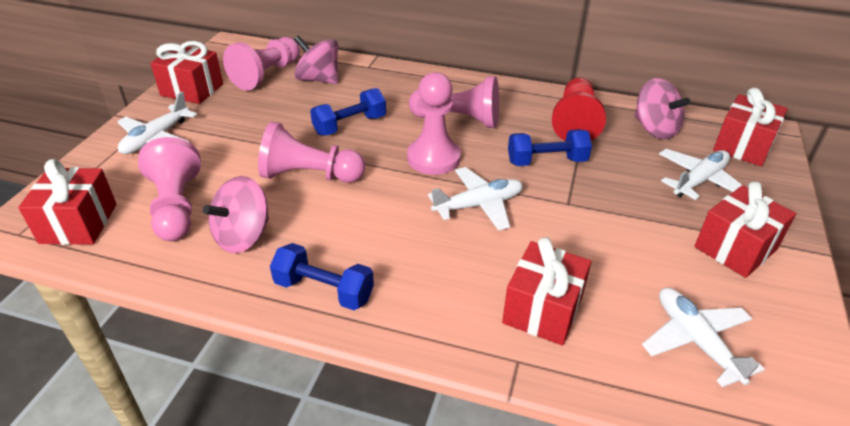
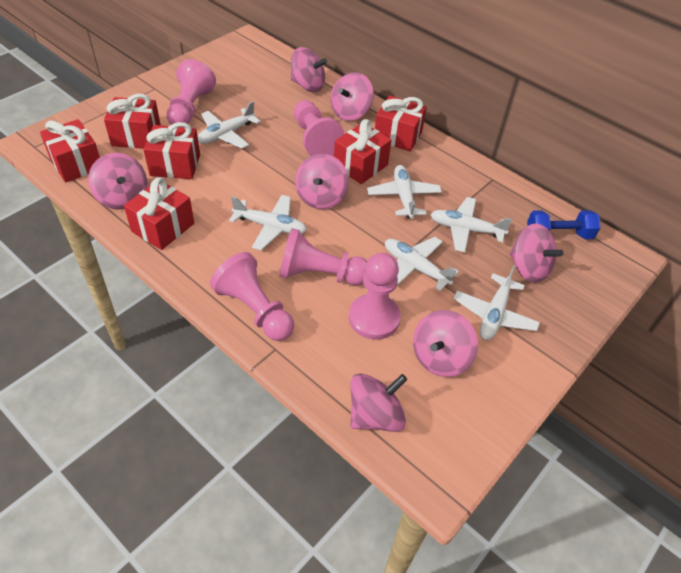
blue dumbbell: [270,243,374,310] [310,88,386,136] [508,129,592,166] = 3 -> [527,210,600,239] = 1
pink spinning top: [203,176,269,253] [294,35,338,84] [635,78,690,139] = 3 -> [88,153,147,210] [291,47,327,92] [295,154,349,209] [331,72,374,121] [350,373,407,432] [413,310,478,377] [510,223,563,283] = 7
red gift: [18,159,117,245] [151,41,223,104] [502,237,591,345] [695,181,796,278] [713,88,788,166] = 5 -> [40,119,100,183] [104,94,161,149] [124,177,194,250] [143,122,200,179] [334,119,392,184] [375,95,427,152] = 6
red pawn: [552,77,606,141] = 1 -> none = 0
white plane: [117,92,197,154] [428,167,523,231] [642,288,765,387] [659,149,742,200] = 4 -> [198,101,261,149] [229,195,307,250] [367,165,442,219] [385,237,459,291] [430,197,512,252] [453,265,540,340] = 6

